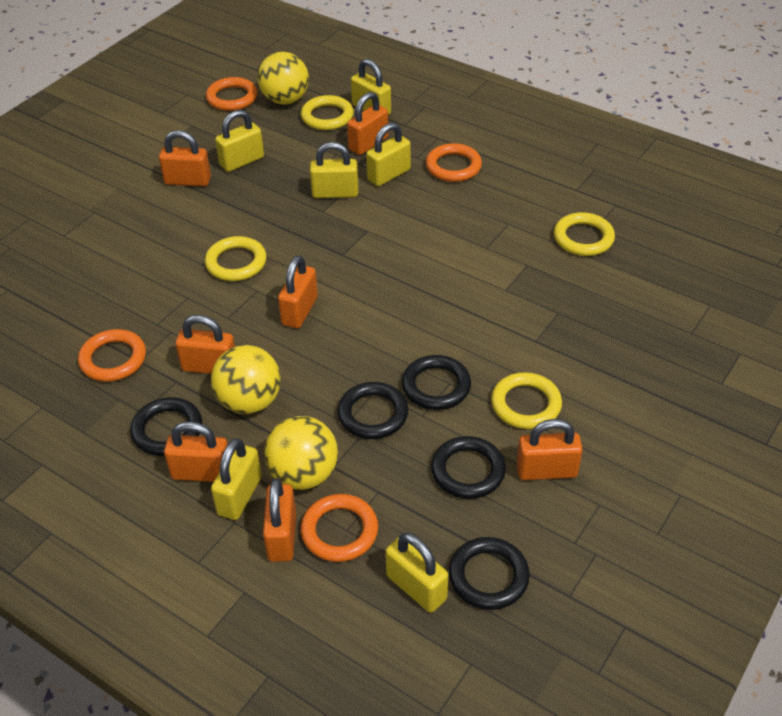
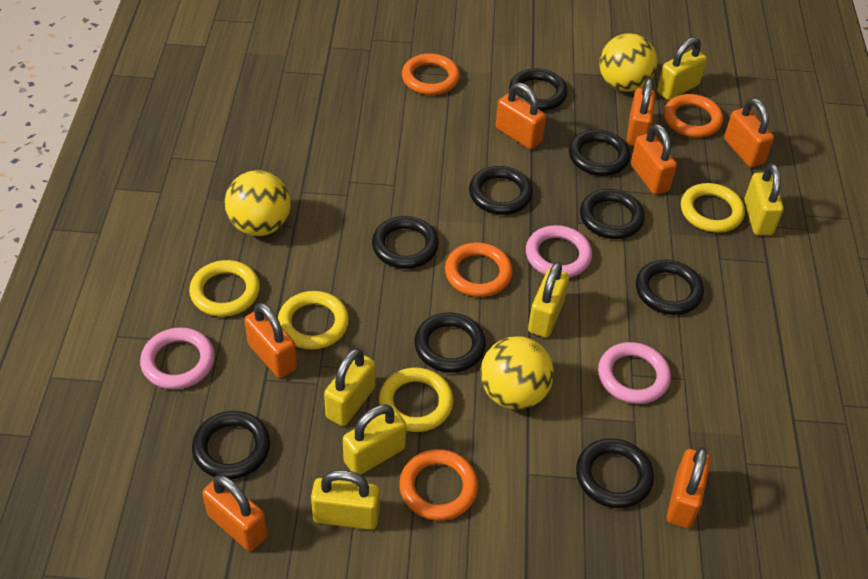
black ring: [130,397,202,456] [337,382,408,439] [402,355,471,410] [431,436,506,499] [449,537,530,610] = 5 -> [192,411,270,479] [372,216,439,269] [414,313,486,373] [469,166,533,215] [509,68,567,111] [569,130,630,176] [576,438,654,508] [580,189,645,239] [636,260,704,315] = 9
pink ring: none = 0 -> [140,327,215,390] [526,225,592,278] [598,342,671,404] = 3

